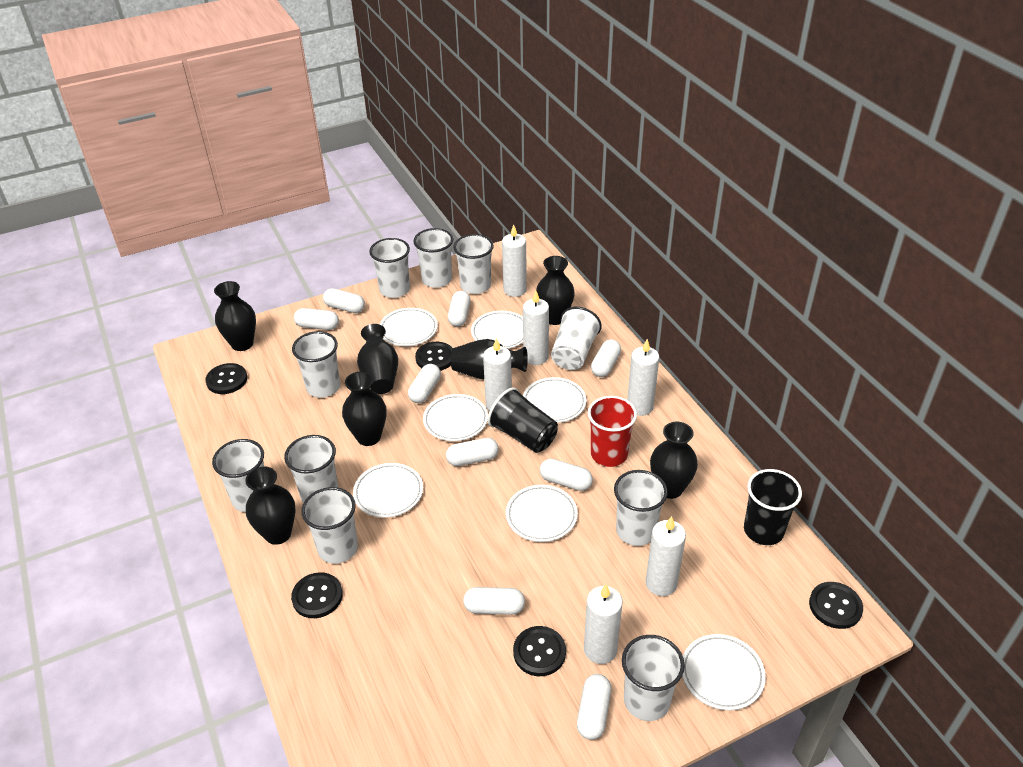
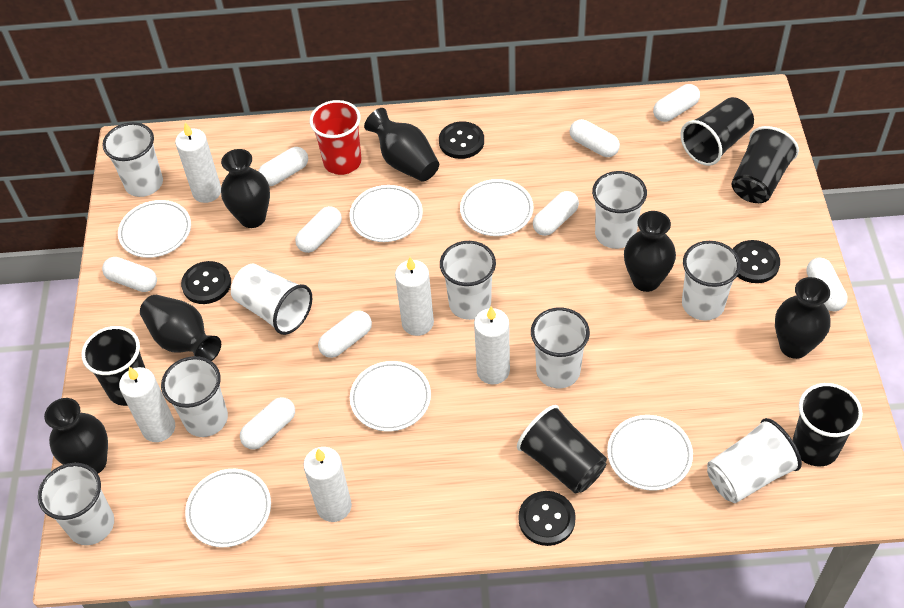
black button: [205,363,247,394] [291,572,343,618] [415,342,453,371] [513,626,566,676] [809,582,863,629] = 5 -> [181,261,231,304] [439,121,484,159] [518,491,576,546] [733,240,780,283] = 4
black cup: [488,388,558,453] [744,469,802,545] = 2 -> [81,326,145,406] [517,405,607,494] [680,97,754,166] [732,126,799,203] [793,383,863,466] = 5
black vase: [214,281,256,351] [245,467,296,545] [342,372,387,446] [357,324,398,394] [450,339,528,379] [536,256,575,325] [650,422,698,499] = 7 -> [44,398,108,474] [140,295,221,361] [221,149,270,228] [364,108,439,182] [624,211,676,292] [775,277,830,359] = 6
white candle: [483,338,512,411] [502,225,527,297] [523,291,549,365] [584,585,623,664] [627,339,659,416] [646,516,686,596] = 6 -> [119,367,175,442] [175,123,221,203] [303,447,352,522] [395,257,434,336] [474,306,510,385] = 5
white cup: [212,439,264,512] [284,435,339,503] [292,331,340,398] [301,487,358,564] [369,238,410,298] [413,228,453,288] [453,234,494,294] [551,307,602,370] [614,470,668,546] [622,635,685,721] = 10 -> [38,463,114,545] [102,122,163,197] [161,356,228,437] [231,263,312,335] [440,241,496,320] [531,308,590,388] [592,171,647,249] [682,241,741,321] [707,418,802,503] = 9
white plate: [353,463,423,518] [380,308,438,346] [423,394,488,441] [471,311,523,349] [506,485,578,542] [523,377,587,423] [682,634,766,710] = 7 -> [118,200,191,258] [185,469,271,547] [350,185,423,242] [350,361,431,431] [460,179,534,236] [607,415,693,491] = 6

